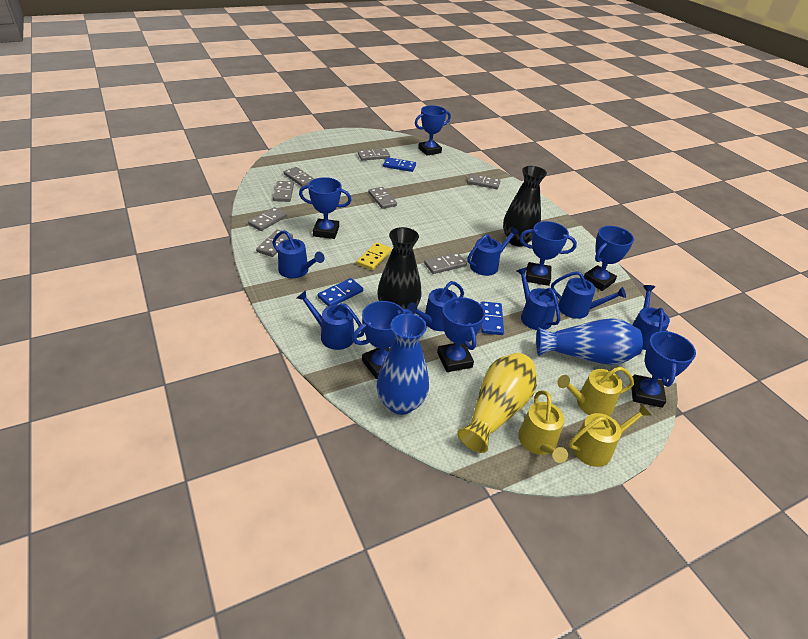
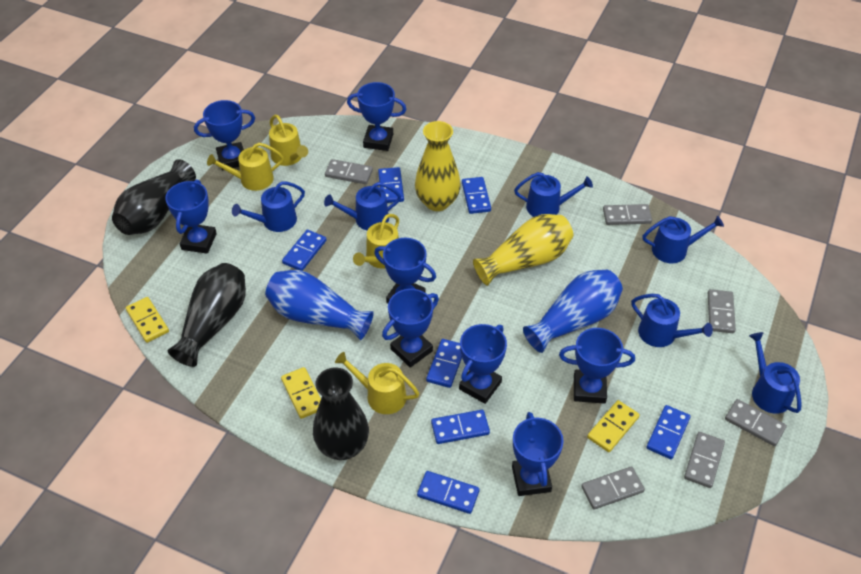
black vase: [377,227,421,309] [503,166,547,247] = 2 -> [112,159,196,235] [168,263,246,367] [313,367,369,460] = 3
blue domino: [318,278,363,306] [383,157,416,172] [480,301,504,335] = 3 -> [282,230,326,271] [378,167,404,203] [417,471,480,514] [426,339,462,388] [431,410,490,444] [462,177,491,214] [646,405,690,459] = 7
blue trophy: [299,177,351,239] [352,301,412,379] [415,105,451,156] [437,297,485,372] [520,221,577,286] [584,226,634,291] [631,330,696,408] = 7 -> [165,180,217,254] [194,100,255,170] [347,82,406,151] [374,238,436,304] [382,289,439,367] [459,324,507,404] [512,412,564,496] [559,328,635,404] = 8
blue watering can: [272,230,324,278] [297,290,364,350] [407,281,464,331] [467,227,519,276] [517,267,560,330] [551,271,626,319] [632,285,670,350] = 7 -> [232,181,305,232] [324,182,401,230] [514,172,593,217] [631,294,713,347] [642,215,724,263] [749,332,801,414] = 6
grey domino: [248,207,287,231] [256,230,293,257] [273,181,294,202] [284,167,314,187] [358,149,390,160] [368,187,397,209] [424,252,467,274] [467,174,501,189] = 8 -> [325,159,373,184] [581,466,645,510] [603,204,652,225] [684,432,725,488] [708,289,736,333] [725,399,787,446] = 6
yellow domino: [357,242,392,270] = 1 -> [126,297,169,343] [281,367,321,419] [587,400,640,452] = 3
yellow vase: [457,353,537,453] = 1 -> [415,121,461,211] [473,214,573,286] = 2
yellow watering can: [518,390,568,463] [557,367,634,416] [569,404,651,467] = 3 -> [207,143,284,191] [269,115,308,166] [335,352,419,414] [353,214,399,269] = 4

